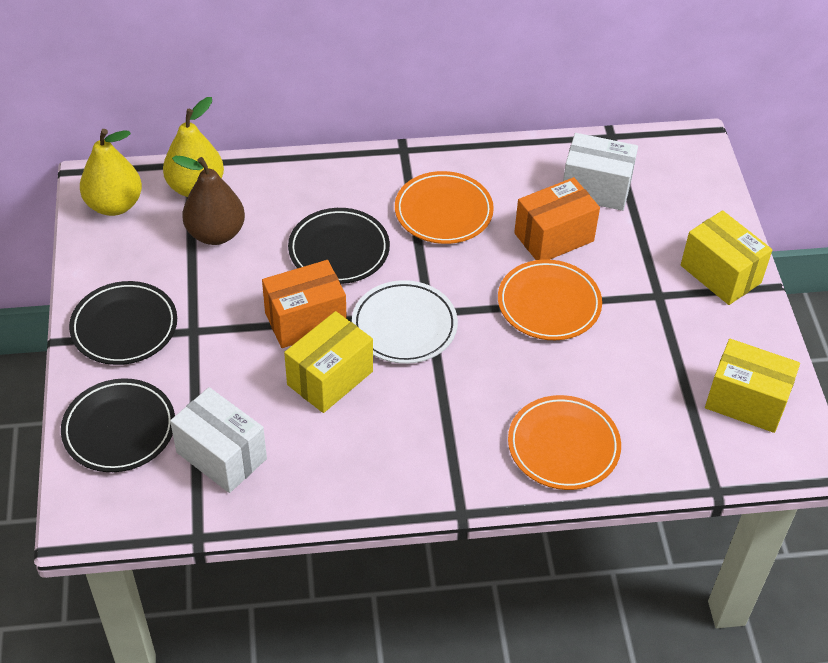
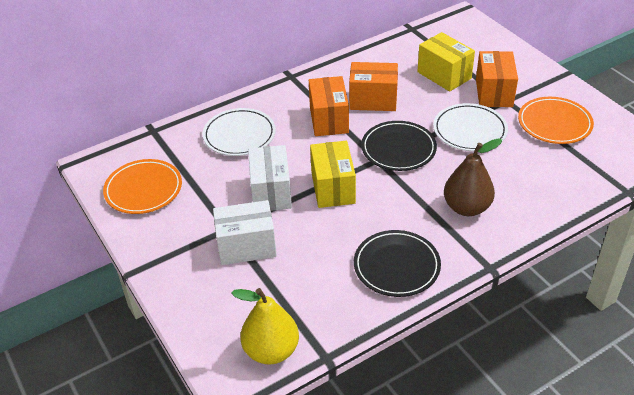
black plate: [61,378,175,472] [69,281,177,365] [288,208,390,284] = 3 -> [354,230,441,297] [361,121,437,171] = 2
orange box: [262,260,347,348] [514,177,600,260] = 2 -> [309,76,349,136] [349,62,398,111] [476,51,518,107] = 3
orange plate: [395,171,494,244] [498,259,602,340] [508,395,621,490] = 3 -> [103,159,182,214] [518,97,594,144] = 2
white plate: [352,280,458,364] = 1 -> [203,108,276,156] [433,103,508,151] = 2
yellow box: [284,311,373,413] [681,210,772,305] [705,339,800,433] = 3 -> [310,141,356,208] [417,32,475,92] = 2
yellow pear: [80,129,142,216] [163,97,224,197] = 2 -> [232,288,299,365] = 1

